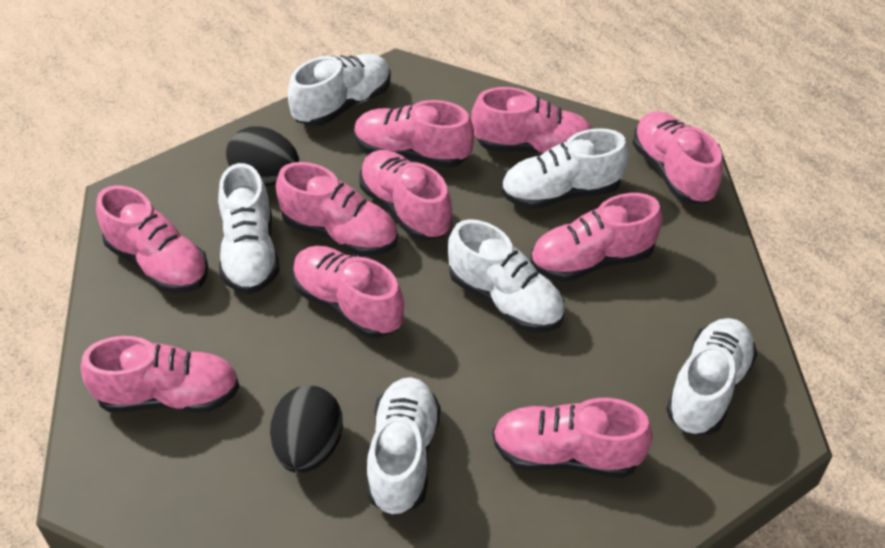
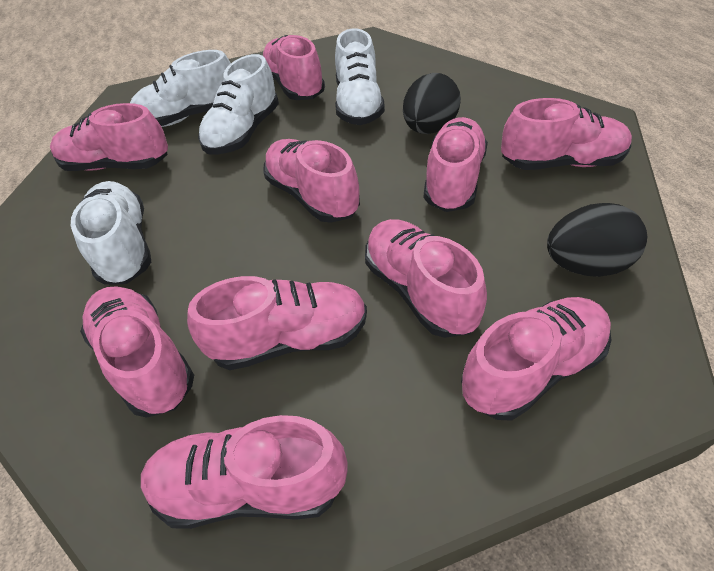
white shoe: [218,163,279,294] [288,54,391,126] [366,377,441,516] [448,219,565,332] [501,128,629,210] [666,318,757,435] = 6 -> [71,181,151,285] [130,50,231,127] [198,54,279,155] [335,28,385,125] = 4

